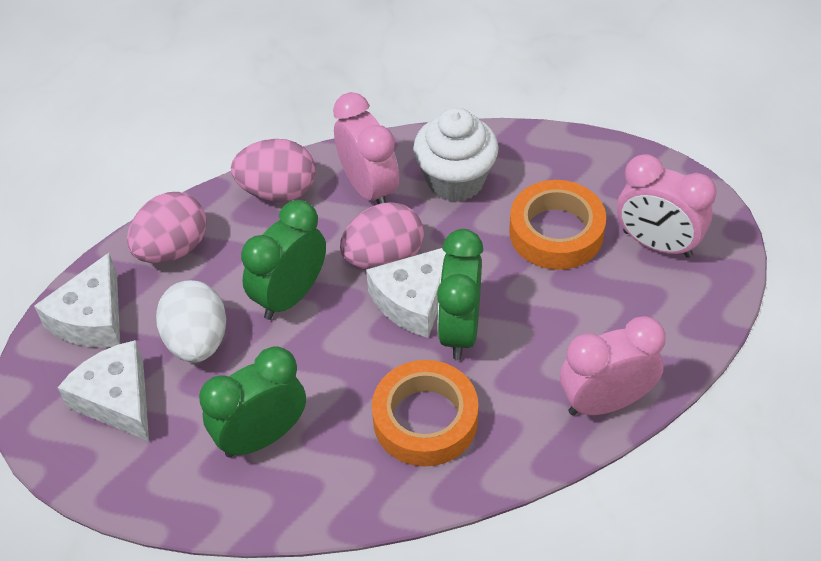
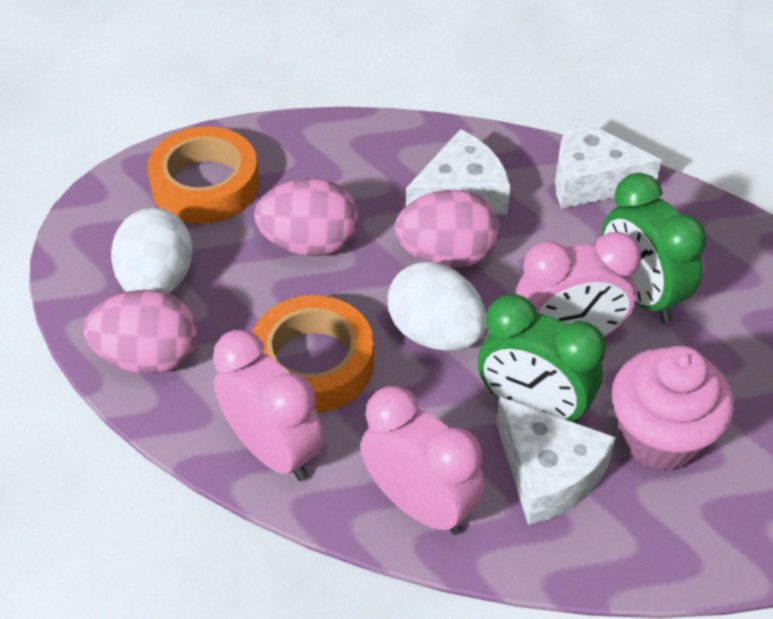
green clock: [199,346,306,458] [241,200,326,320] [437,229,484,360] = 3 -> [478,294,606,424] [602,173,707,323] = 2
pink cupcake: none = 0 -> [612,345,734,471] = 1
white cupcake: [413,107,499,202] = 1 -> none = 0
white egg: [156,280,226,363] = 1 -> [111,208,193,294] [388,262,486,351] = 2

